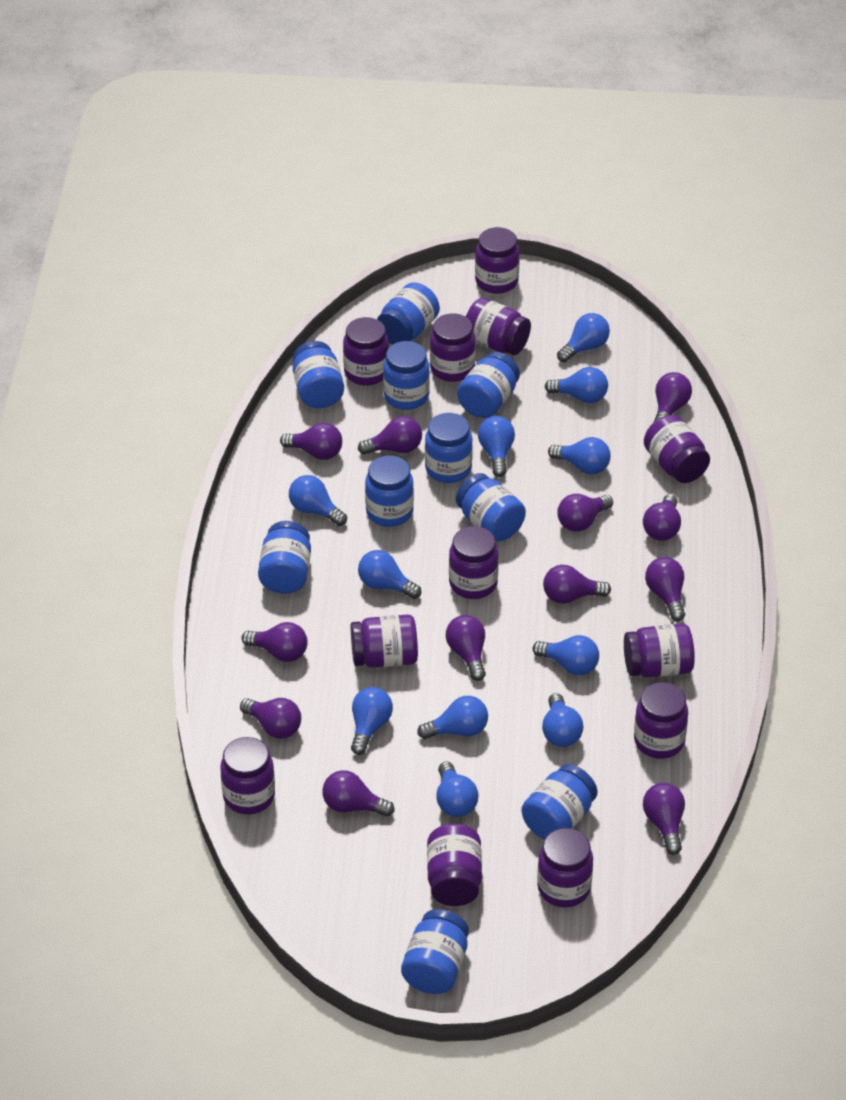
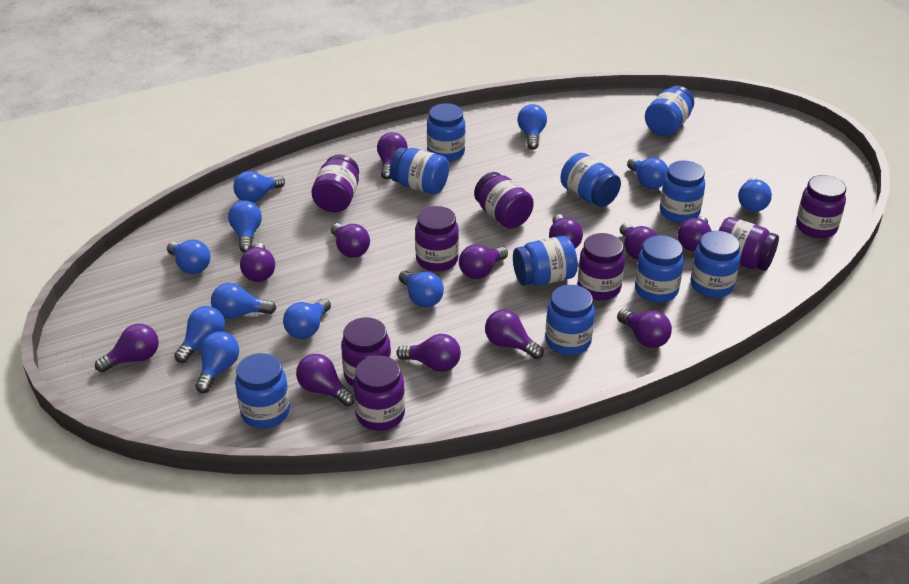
purple jar: [220,737,275,814] [343,317,389,386] [351,614,418,668] [427,824,482,906] [430,313,476,382] [449,526,499,599] [466,298,531,355] [475,227,520,294] [537,828,593,907] [624,623,695,678] [634,682,688,759] [644,415,710,483] = 12 -> [312,155,359,212] [341,317,391,387] [353,355,405,431] [415,206,459,272] [474,172,534,228] [578,233,625,300] [718,217,779,271] [796,175,846,238] = 8

